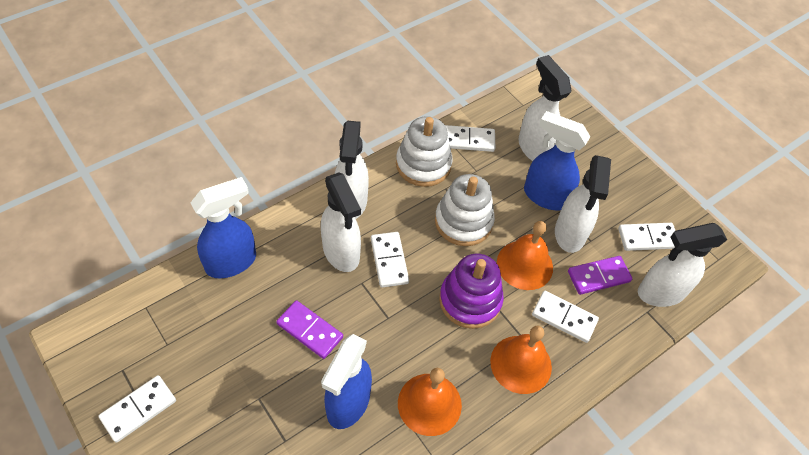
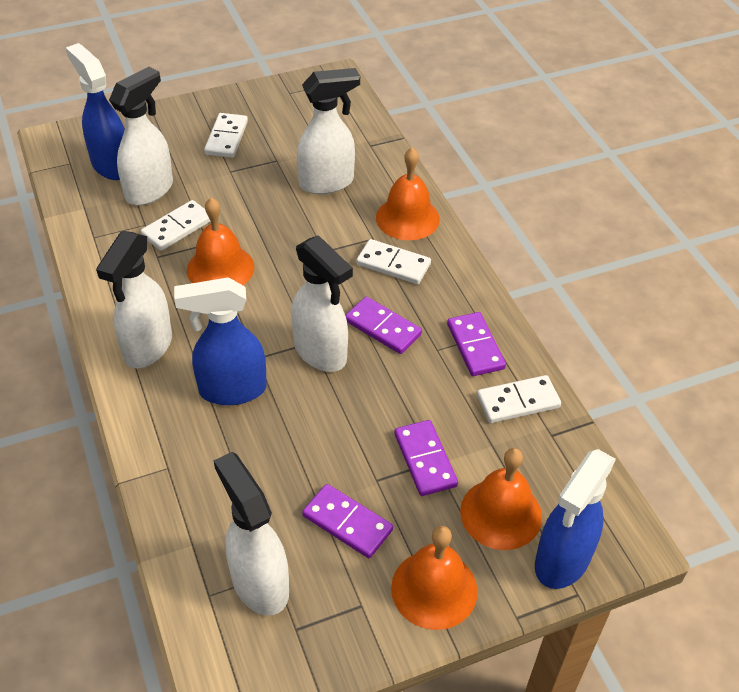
orange bell: [398,368,462,436] [490,326,552,394] [497,221,553,290] = 3 -> [187,197,254,285] [376,148,440,240] [391,526,478,630] [460,448,542,550] = 4
purple domino: [276,300,343,359] [568,256,632,295] = 2 -> [302,484,393,558] [345,297,422,354] [394,420,458,496] [447,312,506,376] = 4
purple stacking toy: [439,253,504,329] = 1 -> none = 0
white domino: [98,375,176,443] [371,232,409,288] [445,125,495,152] [532,291,599,343] [618,223,675,251] = 5 -> [141,200,211,251] [204,113,248,158] [356,239,431,284] [477,375,561,423] = 4
white stacking toy: [396,117,453,187] [435,174,495,246] = 2 -> none = 0

